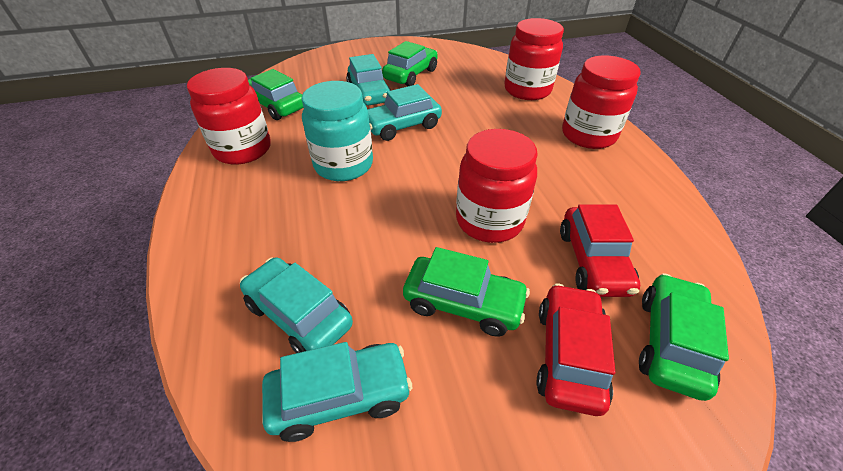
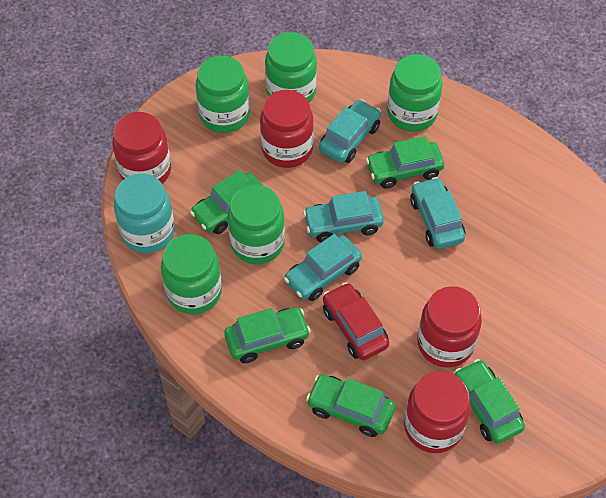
green car: [248,69,303,120] [382,41,438,86] [403,247,530,337] [639,273,729,401] = 4 -> [190,170,263,234] [224,307,311,363] [306,374,395,437] [366,136,444,189] [454,359,525,444] = 5
green jar: none = 0 -> [161,234,222,314] [196,55,250,133] [228,185,285,264] [265,32,317,103] [387,54,442,132] = 5
red car: [536,283,615,416] [560,204,640,297] = 2 -> [323,282,389,360] = 1

